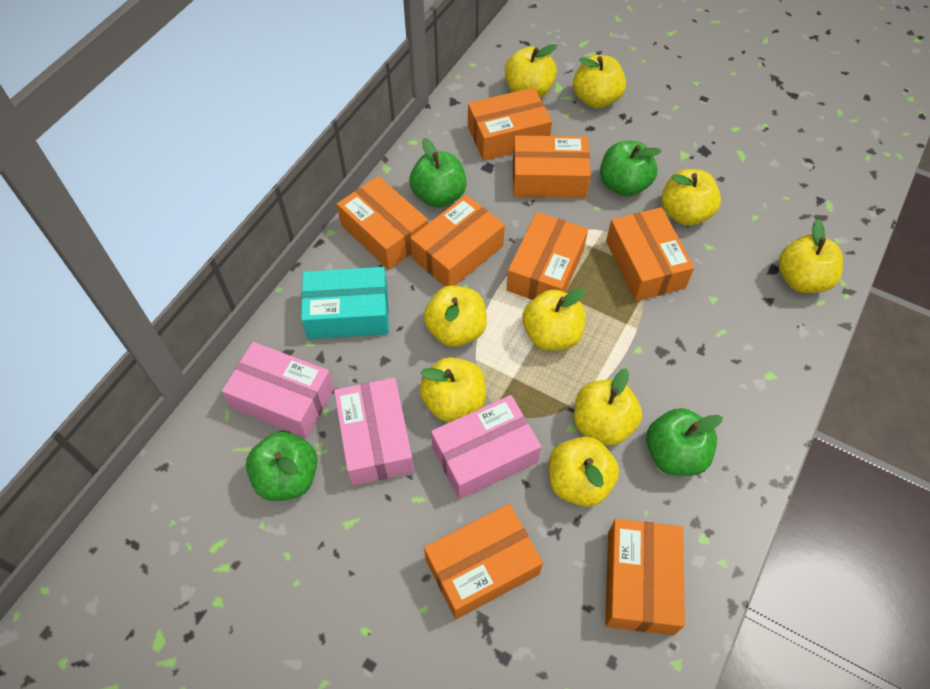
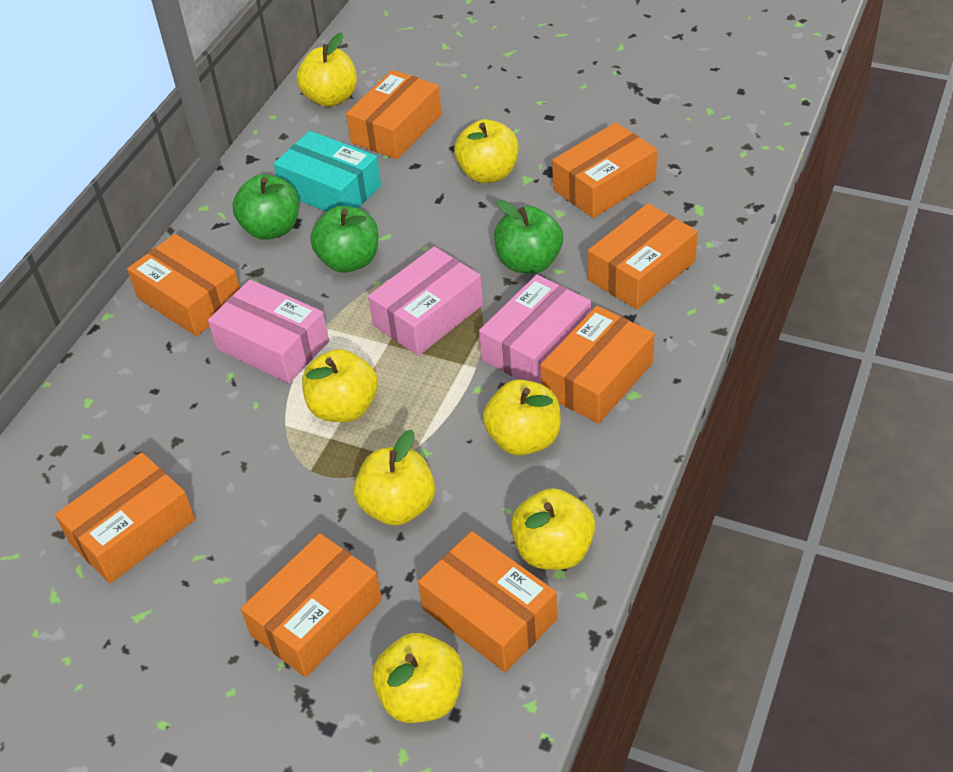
green apple: [246,432,317,501] [410,138,467,207] [600,141,662,197] [646,408,723,476] = 4 -> [232,175,299,240] [310,206,379,273] [494,200,563,274] = 3
yellow apple: [420,357,486,422] [424,285,487,347] [505,44,557,98] [522,288,586,351] [549,437,619,507] [573,55,626,108] [574,368,642,446] [661,169,721,226] [778,219,843,293] = 9 -> [297,33,357,107] [302,349,378,422] [354,430,435,526] [372,633,463,723] [454,119,519,183] [483,379,561,456] [511,488,595,570] = 7

